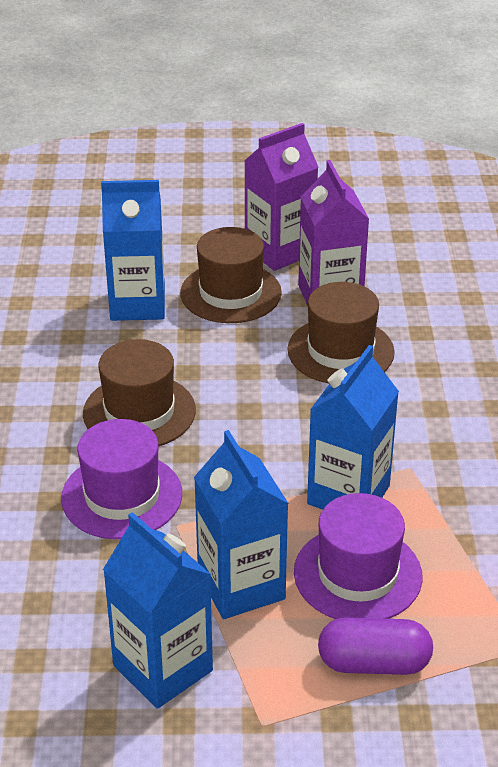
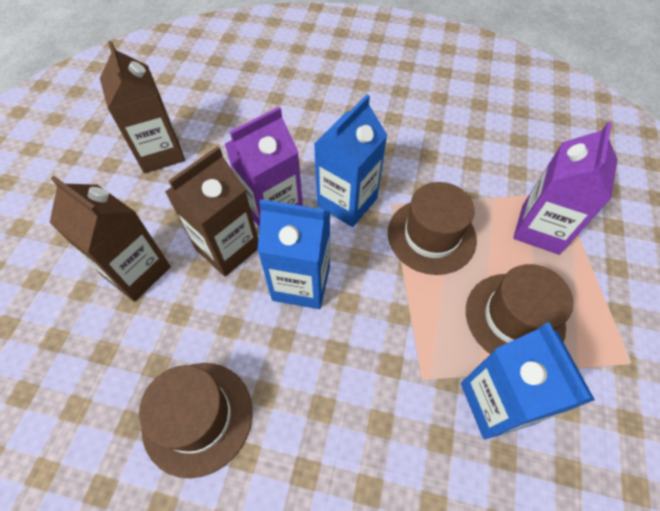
blue carton: [101,180,165,321] [103,512,213,709] [194,430,289,619] [307,345,399,510] = 4 -> [257,199,330,309] [314,95,388,227] [461,322,595,439] = 3
brown carton: none = 0 -> [50,176,171,302] [100,41,185,173] [165,146,258,277] = 3
purple capsule: [318,618,433,675] = 1 -> none = 0
purple hat: [61,419,182,539] [294,493,423,619] = 2 -> none = 0

